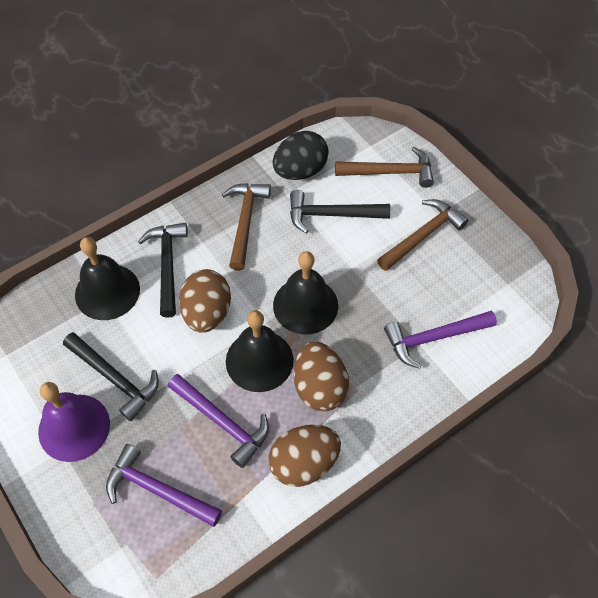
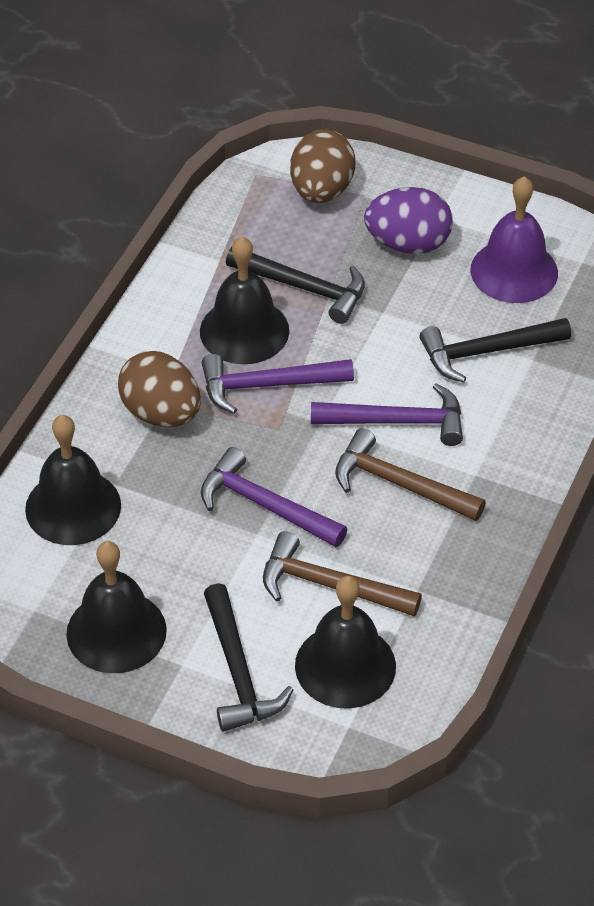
black bell: [75,237,140,320] [226,310,294,392] [273,251,338,334] = 3 -> [25,415,121,545] [66,541,167,673] [200,237,289,364] [295,576,396,709] = 4
black egg: [273,131,329,180] = 1 -> none = 0
brown egg: [179,269,231,333] [269,425,341,487] [294,341,349,411] = 3 -> [118,351,201,427] [290,129,355,203] = 2
brown hammer: [222,183,271,271] [335,147,434,188] [377,199,468,271] = 3 -> [263,531,422,617] [335,428,486,521] = 2
purple egg: none = 0 -> [364,187,453,254] = 1

